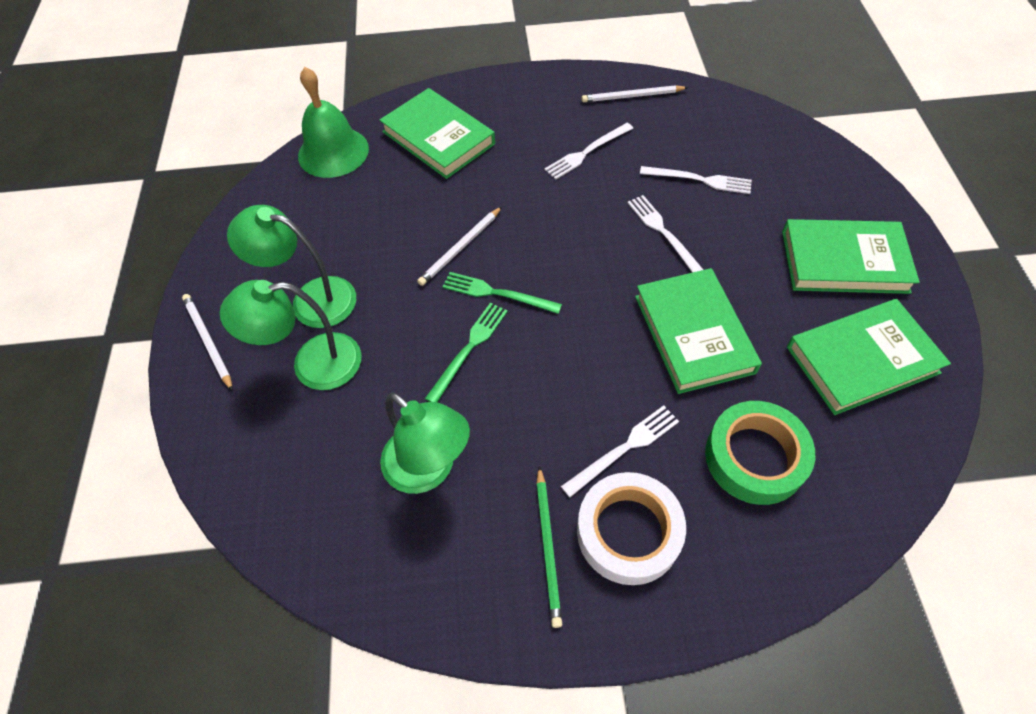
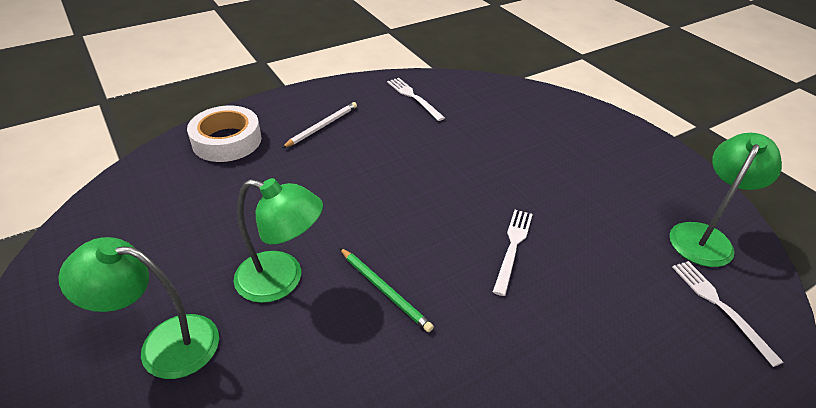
green bell: [298,67,369,178] = 1 -> none = 0
green book: [380,88,495,179] [635,268,762,394] [782,219,920,294] [787,299,951,415] = 4 -> none = 0
green fork: [425,303,508,402] [443,272,562,314] = 2 -> none = 0
green tape: [705,401,815,505] = 1 -> none = 0
white fork: [544,123,633,180] [561,405,679,497] [627,195,703,273] [640,166,752,194] = 4 -> [387,78,445,121] [493,210,533,296] [672,261,784,367] = 3
white pencil: [182,294,233,391] [417,207,502,286] [582,85,688,103] = 3 -> [282,102,357,148] = 1

